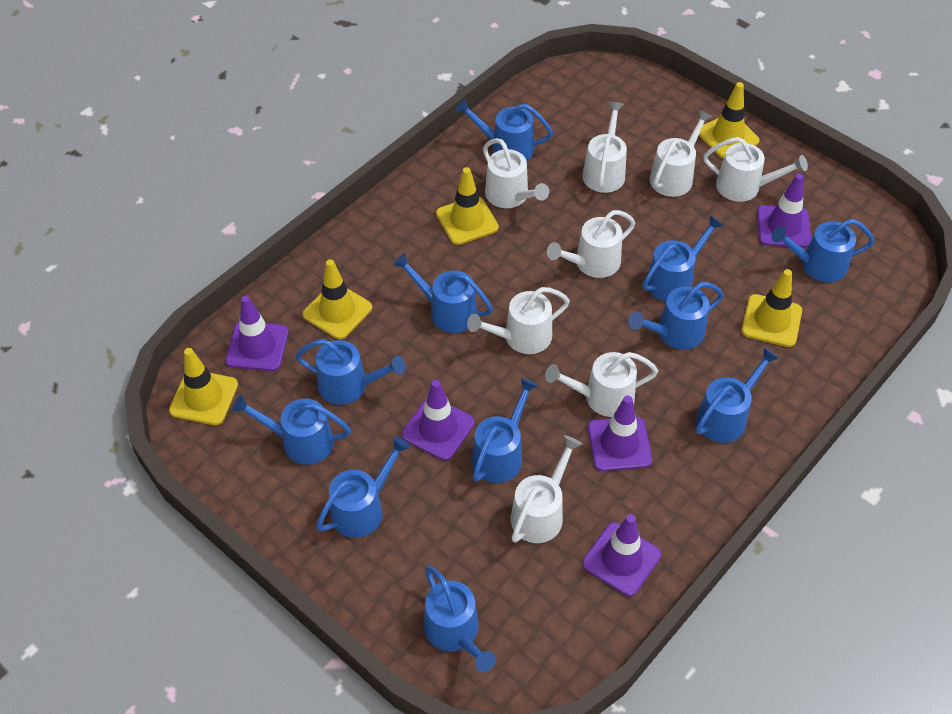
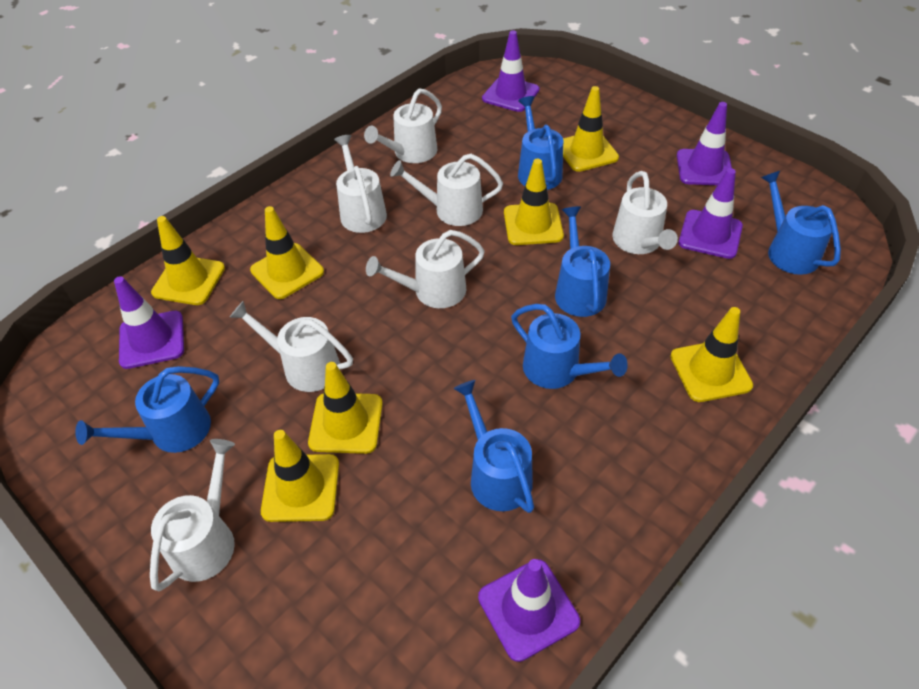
blue watering can: [232,395,351,465] [295,339,406,405] [316,436,410,538] [393,253,493,333] [424,566,496,672] [455,99,553,161] [472,378,538,483] [629,282,724,350] [643,215,723,301] [696,348,779,443] [771,219,875,283] = 11 -> [75,366,219,453] [453,380,534,513] [511,304,628,389] [518,96,563,190] [555,206,610,317] [761,171,841,275] = 6
white watering can: [467,287,570,354] [483,138,549,208] [511,435,582,543] [545,352,658,417] [547,210,635,278] [582,102,627,193] [650,110,713,197] [703,137,808,202] = 8 -> [150,439,235,591] [229,301,353,392] [334,135,387,233] [364,89,442,163] [366,230,485,308] [390,154,503,226] [612,171,678,254] = 7
yellow traffic cone: [169,348,238,425] [302,259,372,339] [436,167,499,245] [699,82,760,159] [741,269,802,347] = 5 -> [151,216,225,305] [250,206,324,299] [261,430,339,522] [308,362,383,454] [504,159,564,245] [563,86,619,172] [670,307,753,402] = 7

